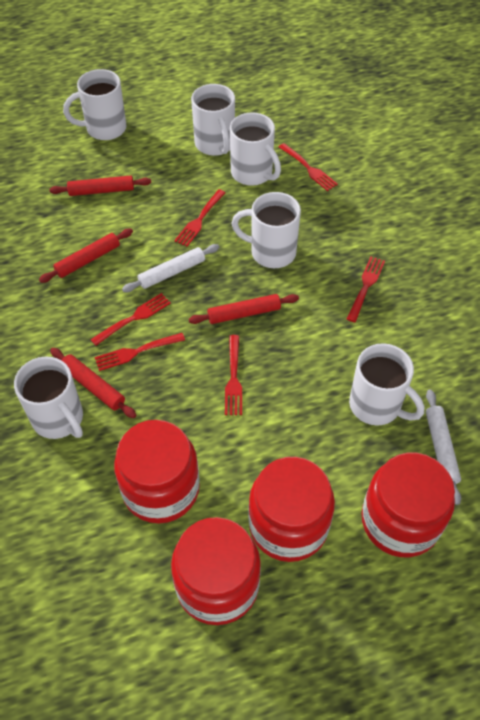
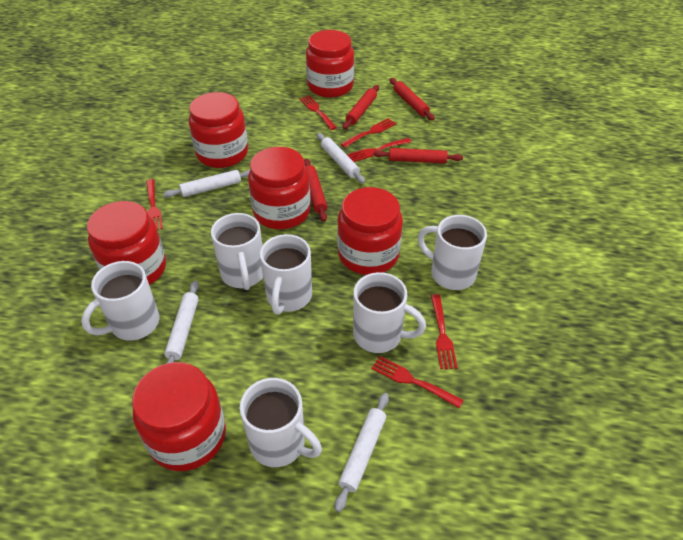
red jar: [114,420,200,524] [171,517,261,625] [248,457,335,562] [362,453,455,557] = 4 -> [87,201,166,285] [132,362,226,471] [189,92,248,168] [248,147,311,229] [306,30,354,98] [337,187,403,275] = 6
white rolling pin: [122,244,219,292] [426,389,461,505] = 2 -> [164,169,250,198] [164,281,199,364] [317,133,365,184] [335,393,389,512] = 4

